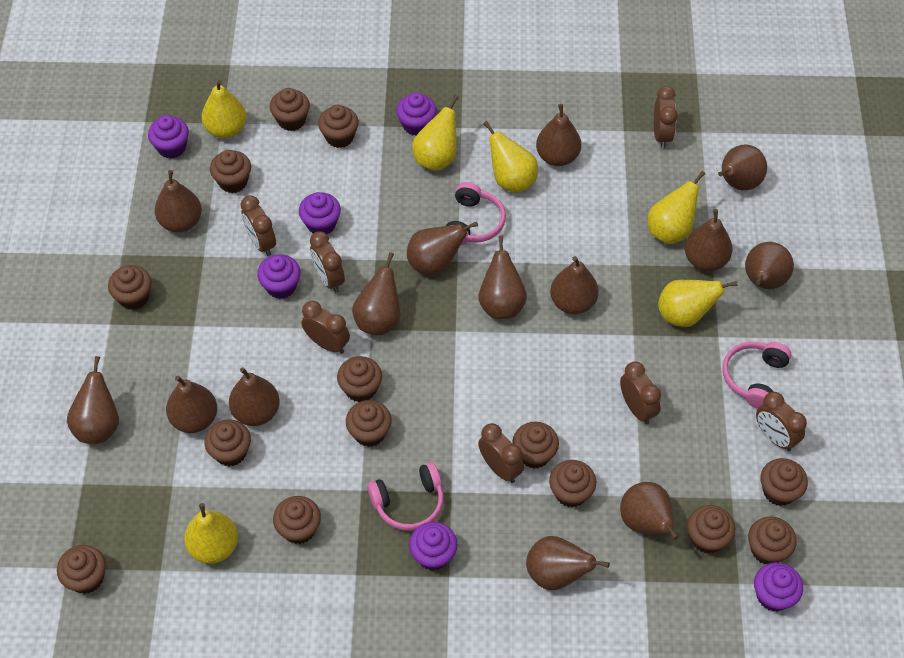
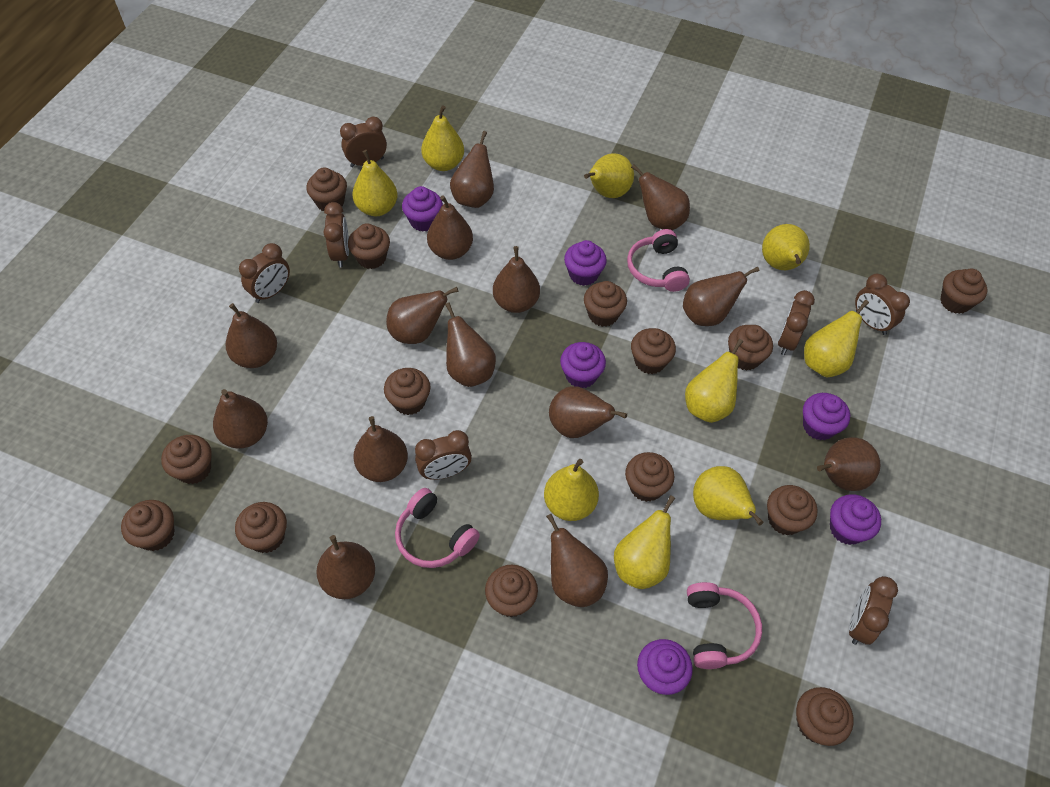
yellow pear: [184,503,238,564] [202,79,247,138] [412,95,459,171] [483,121,538,193] [648,171,705,244] [658,280,738,327] = 6 -> [352,150,397,216] [421,105,464,171] [544,459,599,521] [584,153,634,198] [614,495,675,589] [685,339,743,423] [693,466,763,525] [762,224,810,270] [804,300,869,377] = 9

